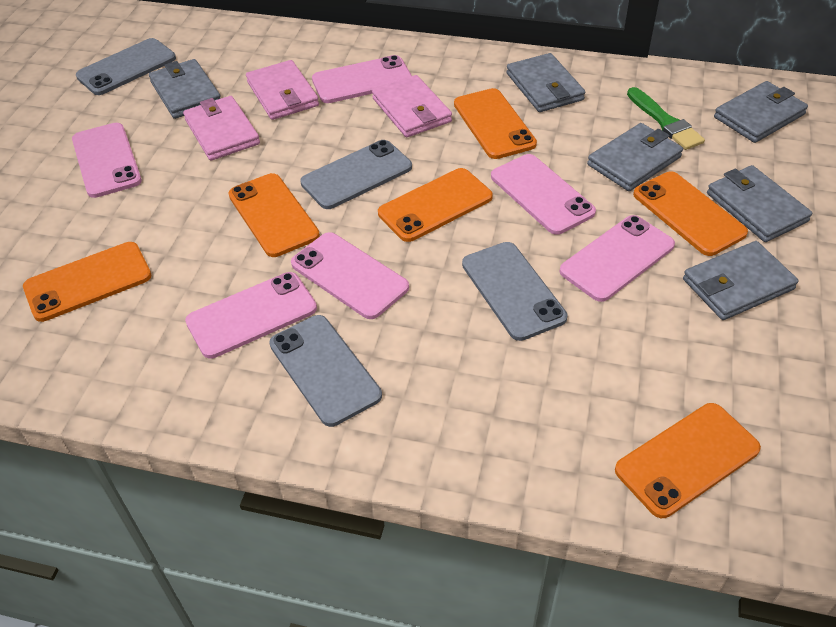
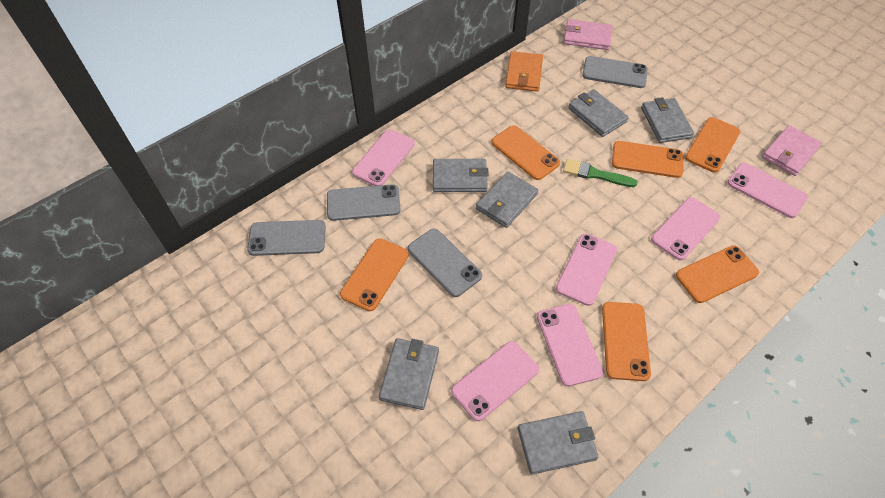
orange wallet: none = 0 -> [505,51,543,92] = 1
pink wallet: [183,96,260,161] [246,60,319,120] [372,75,452,137] = 3 -> [564,19,612,50] [762,125,822,176] = 2

